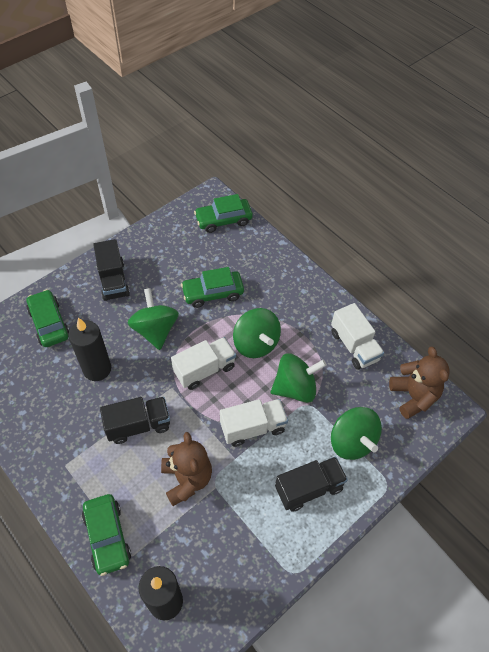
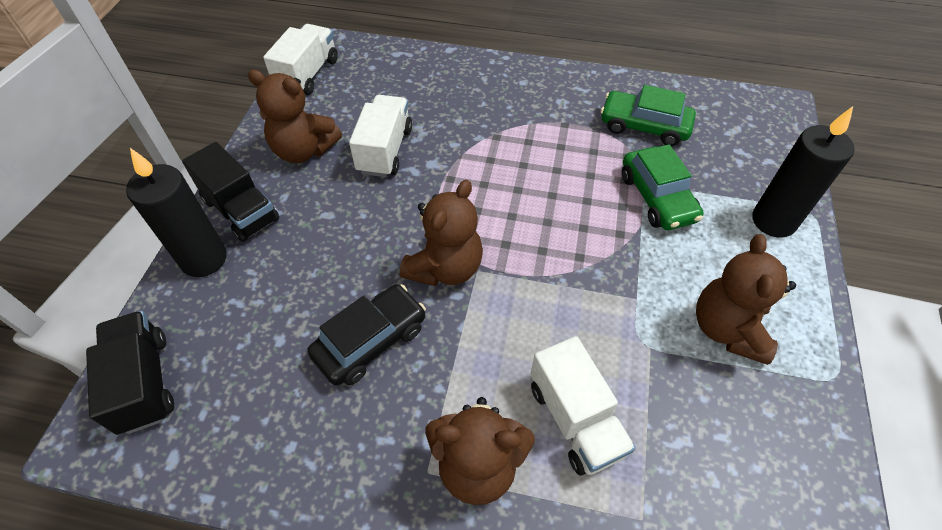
black car: none = 0 -> [307,284,426,386] = 1
black truck: [93,239,130,301] [100,397,170,444] [275,456,348,512] = 3 -> [86,311,174,435] [182,142,279,242] = 2
brown teddy bear: [161,432,212,506] [389,346,450,419] = 2 -> [248,70,342,163] [400,180,483,287] [425,397,535,505] [696,234,796,365] = 4
green car: [26,289,69,347] [82,494,131,576] [181,267,244,308] [194,194,253,233] = 4 -> [601,85,696,146] [622,144,704,230] = 2
green spinning top: [127,288,179,350] [233,308,281,358] [271,353,327,403] [331,407,382,460] = 4 -> none = 0

